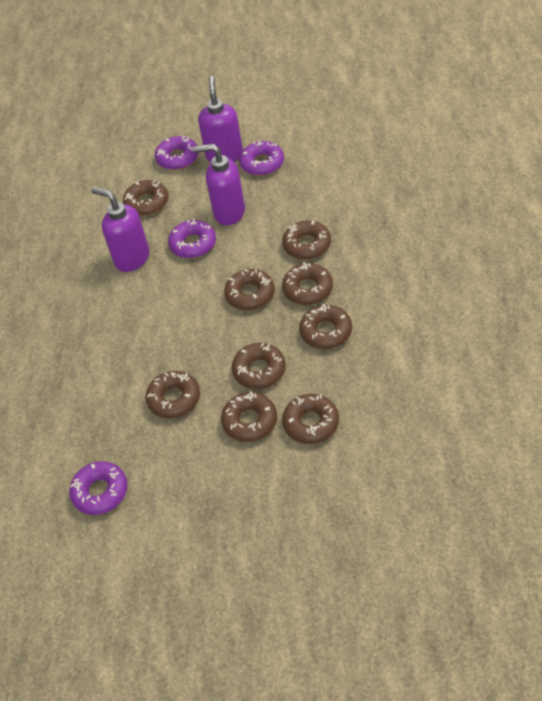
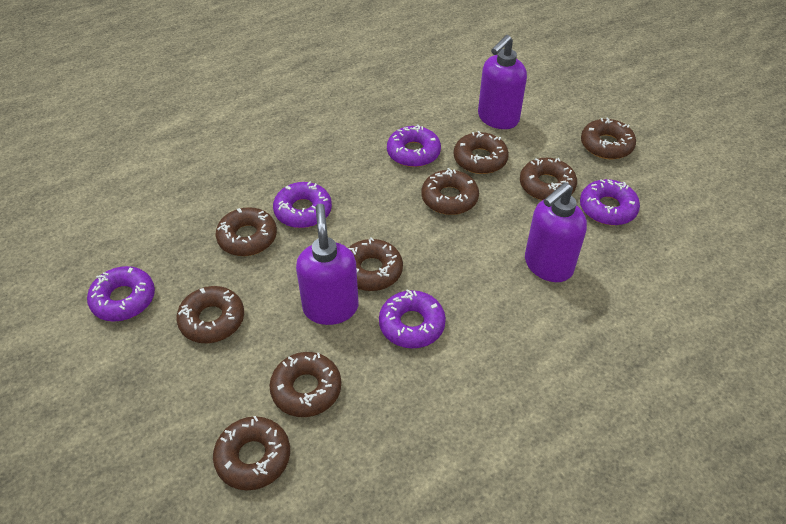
purple donut: [69,461,128,515] [155,136,199,170] [168,219,216,258] [239,140,284,176] = 4 -> [87,266,155,322] [273,182,332,228] [379,289,446,348] [387,124,441,167] [580,179,640,225] = 5

